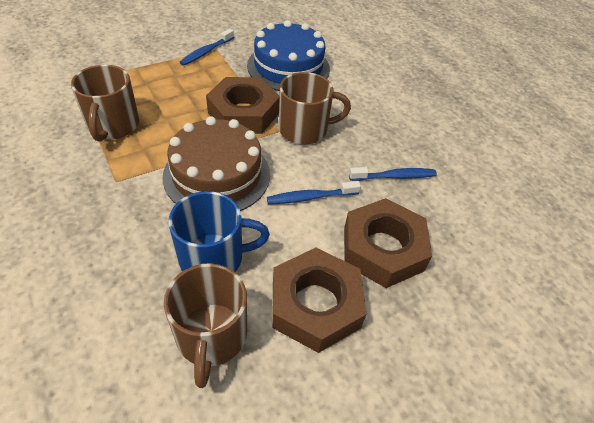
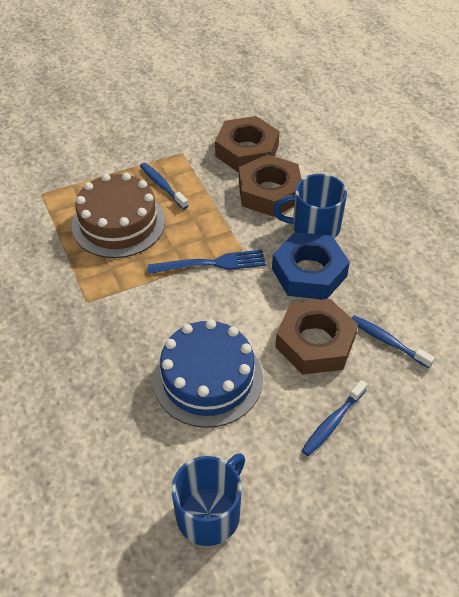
blue fork: none = 0 -> [147,250,266,274] = 1
blue mug: [168,191,270,272] = 1 -> [171,453,245,546] [273,174,347,238] = 2
blue nut: none = 0 -> [272,232,350,299] = 1
brown mug: [71,65,139,142] [164,263,247,388] [279,72,351,145] = 3 -> none = 0

